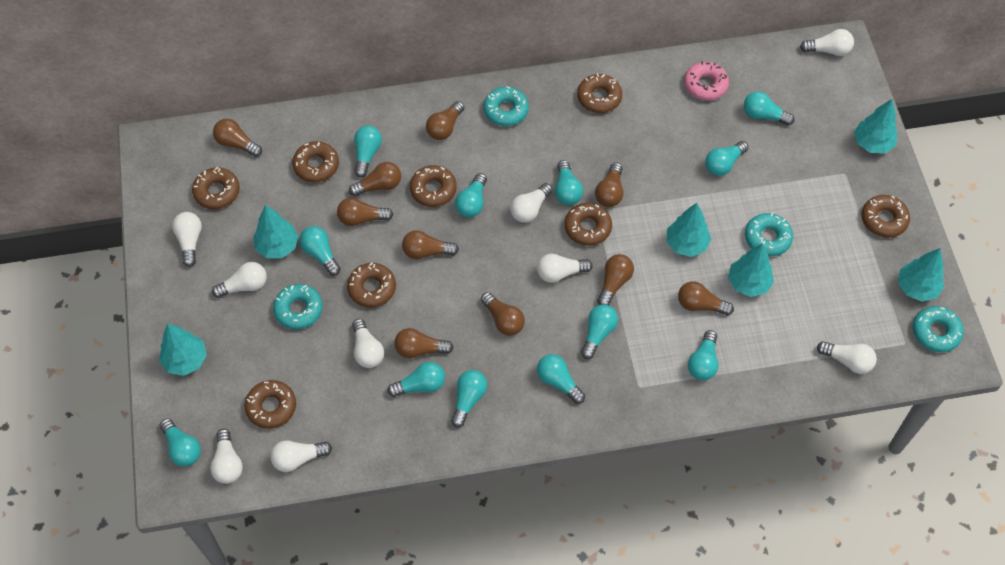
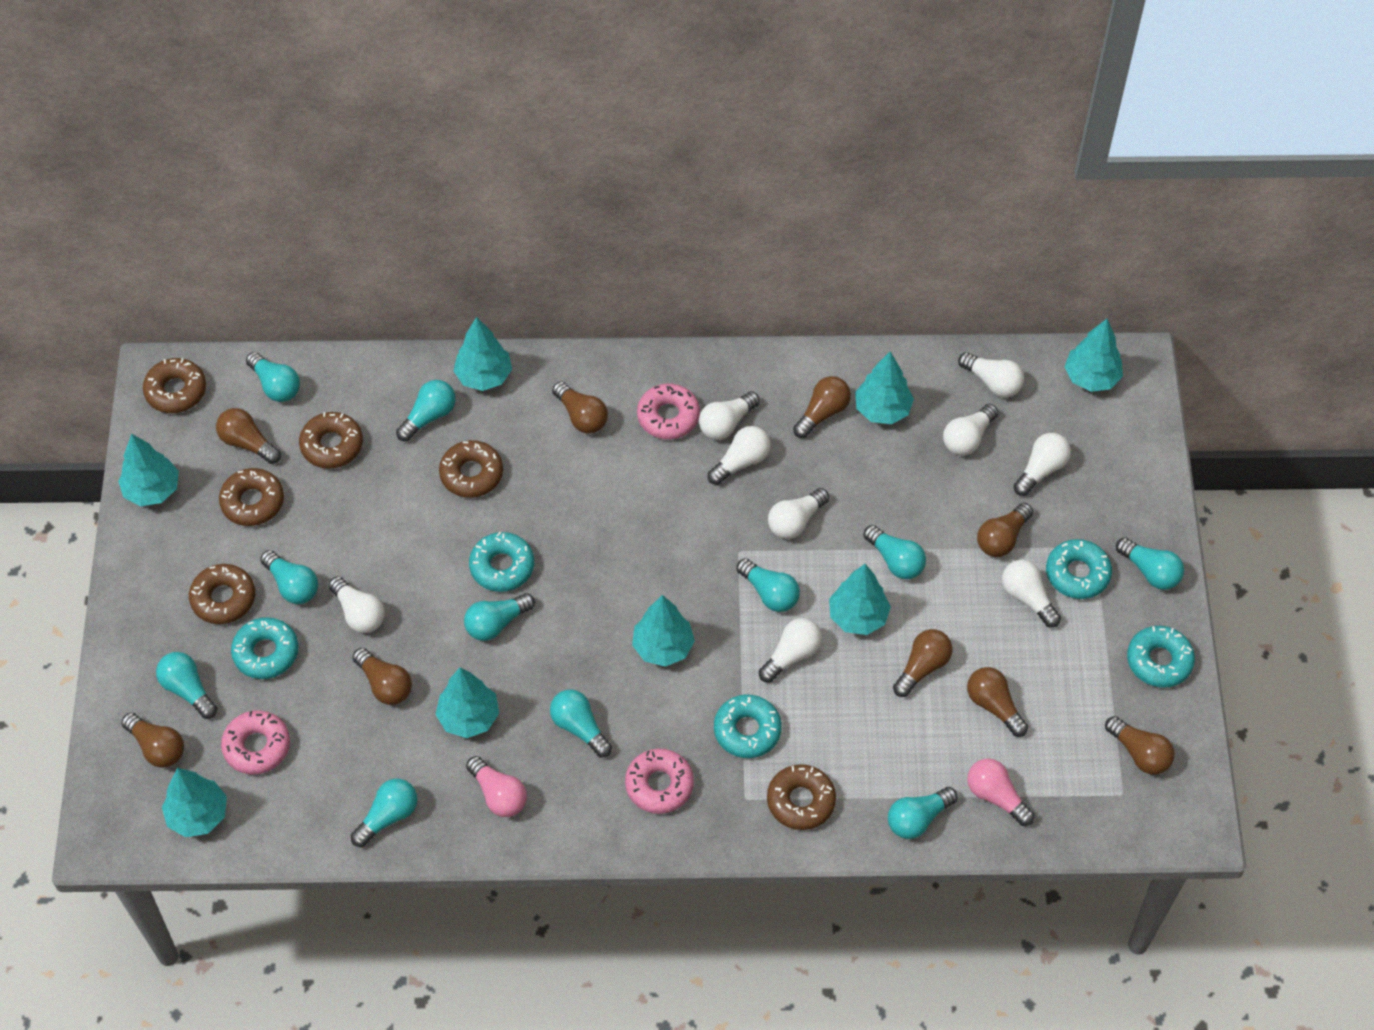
brown donut: [192,167,240,209] [244,380,296,429] [292,141,339,182] [347,263,396,308] [410,165,457,207] [565,203,612,246] [577,73,622,113] [862,195,910,237] = 8 -> [143,358,206,413] [189,564,255,624] [219,468,284,526] [299,412,363,469] [439,440,503,498] [767,764,836,830] = 6
brown light bulb: [213,119,262,157] [337,198,394,226] [349,162,401,197] [394,328,454,358] [402,230,459,259] [426,101,465,140] [481,292,525,336] [595,162,623,207] [597,254,634,305] [678,281,734,316] = 10 -> [121,713,184,768] [216,408,281,464] [352,648,412,705] [552,381,608,434] [793,376,851,438] [893,629,953,697] [967,667,1028,737] [977,503,1033,557] [1105,716,1174,775] = 9
pink donut: [684,61,729,100] = 1 -> [221,710,290,774] [625,749,694,814] [637,383,700,439] = 3
pink light bulb: none = 0 -> [466,756,527,817] [967,758,1035,826] = 2
turquoise donut: [273,284,323,329] [484,87,529,126] [745,213,793,256] [913,306,964,352] = 4 -> [231,617,298,679] [469,532,534,592] [714,695,782,758] [1046,539,1112,599] [1127,626,1195,688] = 5
turquoise light bulb: [159,418,201,467] [299,226,341,276] [354,125,382,178] [387,362,445,397] [451,370,487,428] [455,173,487,217] [537,354,585,404] [555,160,583,205] [581,304,618,359] [688,330,718,380] [705,141,748,176] [744,91,795,126] = 12 -> [156,652,217,719] [246,352,300,402] [260,550,318,604] [350,778,418,847] [396,380,456,441] [464,593,535,641] [550,689,612,757] [736,558,800,612] [863,525,926,579] [888,787,958,839] [1116,537,1184,590] = 11
turquoise tree: [159,324,207,376] [253,205,299,258] [666,203,711,257] [728,243,774,297] [854,99,897,154] [898,248,944,302] = 6 -> [118,434,179,506] [162,768,227,837] [435,667,499,738] [454,317,512,391] [632,595,695,667] [829,564,891,635] [855,351,914,424] [1065,319,1123,392] = 8

